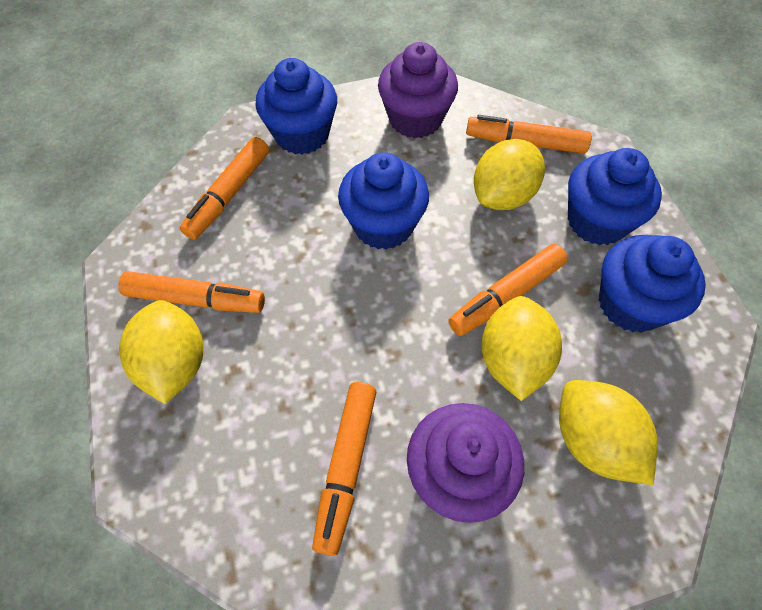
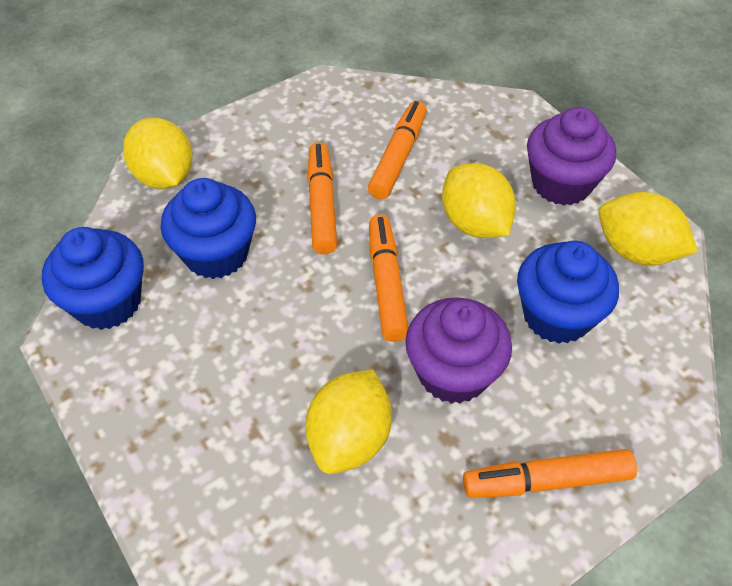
blue cupcake: [255,58,337,155] [338,152,429,250] [568,148,662,245] [599,235,706,333] = 4 -> [42,227,144,330] [161,178,256,279] [517,241,619,344] = 3
orange marker: [118,271,265,313] [180,137,269,240] [312,382,376,556] [448,244,568,336] [466,115,592,154] = 5 -> [307,142,337,254] [368,101,427,200] [369,215,408,342] [463,449,637,498] = 4

